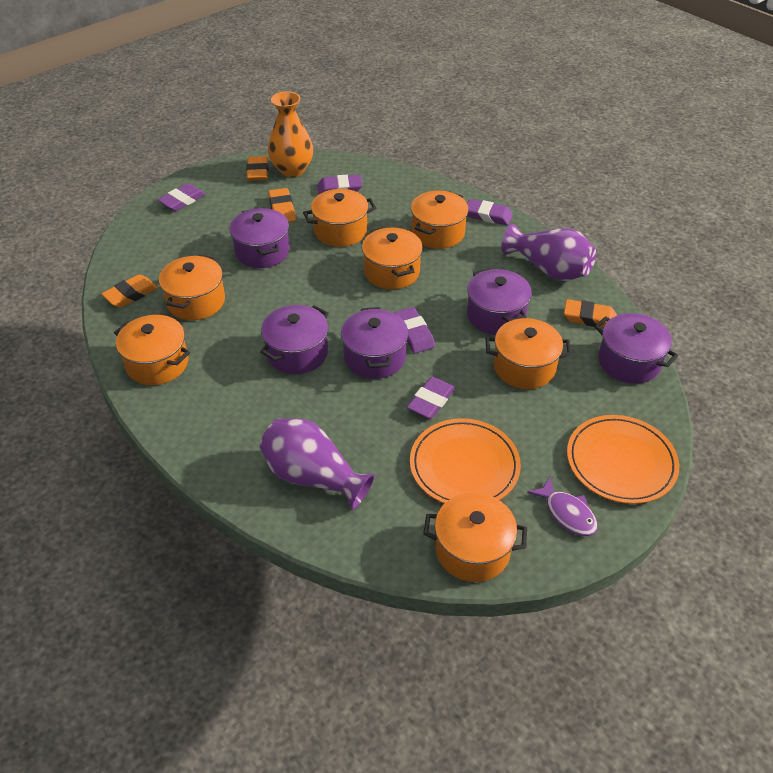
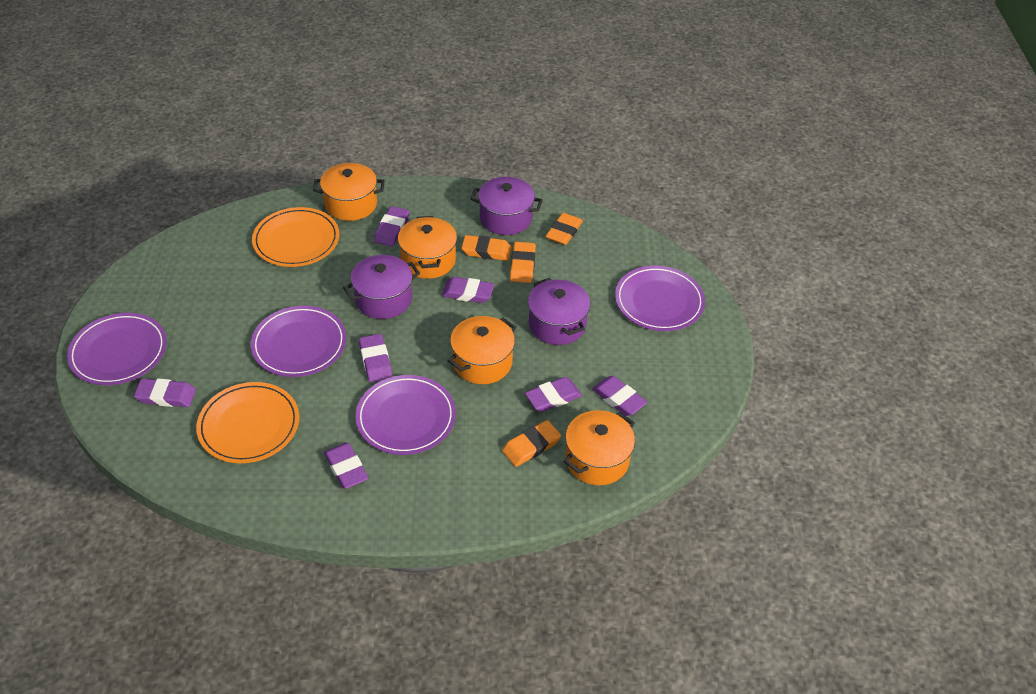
orange pot: [114,315,190,385] [159,255,225,320] [303,189,376,247] [362,227,423,289] [411,191,469,249] [423,493,527,582] [485,318,572,389] = 7 -> [313,163,385,221] [398,216,457,279] [448,316,517,384] [564,410,635,485] = 4
orange vase: [268,91,313,177] = 1 -> none = 0
purple eraser: [158,183,206,211] [317,175,363,195] [394,307,435,354] [407,376,456,419] [467,199,513,226] = 5 -> [134,378,196,407] [324,443,368,489] [359,334,392,383] [374,206,409,247] [442,277,494,303] [525,377,582,412] [592,376,647,416] = 7
purple fish: [527,477,598,536] = 1 -> none = 0
purple plate: none = 0 -> [67,313,167,385] [251,306,346,377] [355,375,456,455] [615,266,705,331] = 4
purple pot: [229,208,290,268] [260,305,329,374] [341,307,408,379] [467,268,532,335] [595,313,678,384] = 5 -> [343,255,420,319] [470,177,543,235] [528,278,590,345] = 3
purple vase: [260,418,375,510] [501,224,596,281] = 2 -> none = 0

